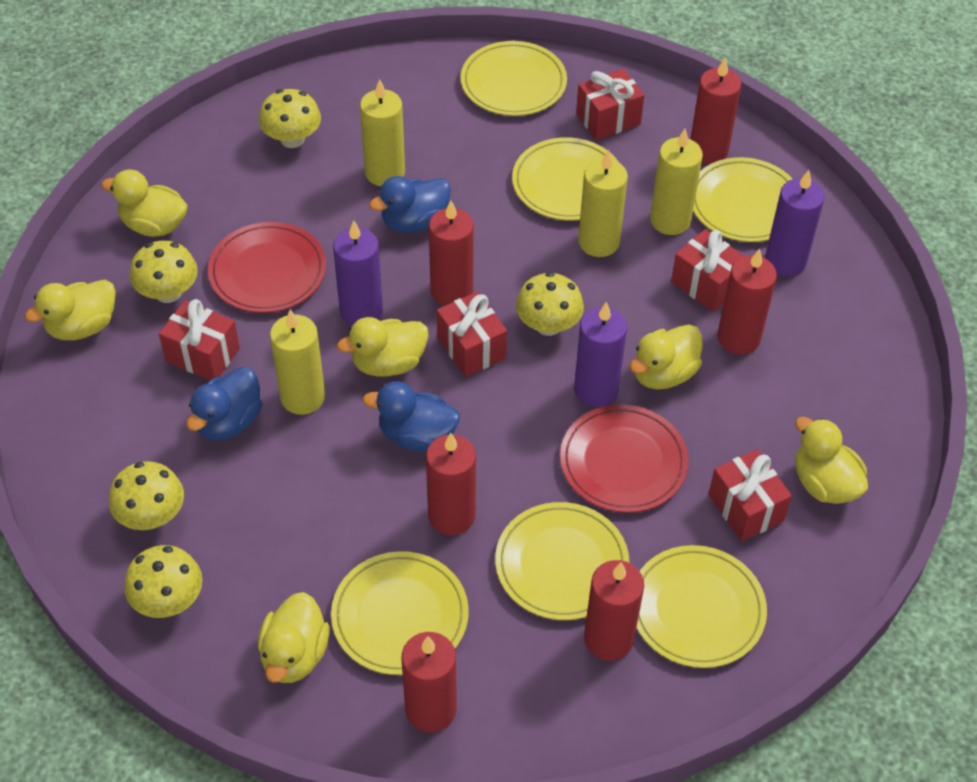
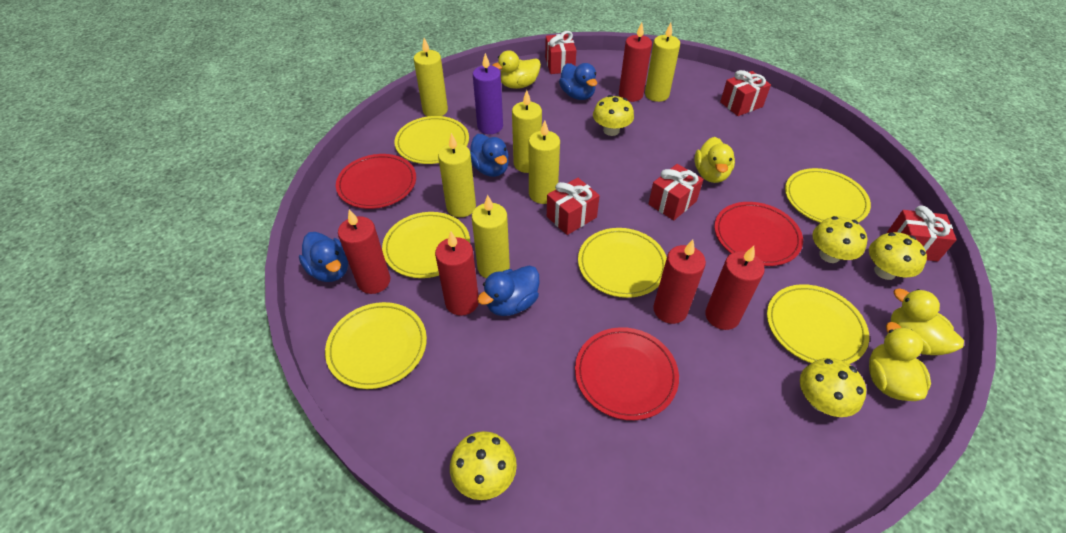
blue duck: [187,367,263,441] [362,381,460,451] [369,176,451,233] = 3 -> [299,232,348,282] [470,134,509,177] [477,265,539,316] [559,63,597,100] = 4
purple candle: [333,221,383,326] [574,302,627,407] [765,170,825,276] = 3 -> [473,53,503,134] = 1
red candle: [401,632,457,732] [426,433,476,535] [429,201,474,306] [584,560,644,661] [690,58,741,165] [717,249,777,355] = 6 -> [338,209,390,294] [435,231,479,316] [619,23,652,102] [653,240,706,324] [705,246,765,330] = 5
red plate: [208,222,326,313] [560,404,689,513] = 2 -> [336,154,416,209] [575,327,679,420] [714,202,803,266] = 3
yellow candle: [270,310,325,415] [360,79,405,186] [578,150,628,257] [650,129,703,235] = 4 -> [414,38,448,116] [438,133,476,217] [472,195,510,278] [512,90,542,173] [528,120,560,204] [645,23,680,102] = 6
yellow duck: [25,280,116,340] [101,169,188,237] [258,592,329,683] [337,317,429,377] [629,325,703,389] [795,417,868,504] = 6 -> [492,50,541,89] [695,137,735,183] [869,322,931,401] [891,288,964,355] = 4

